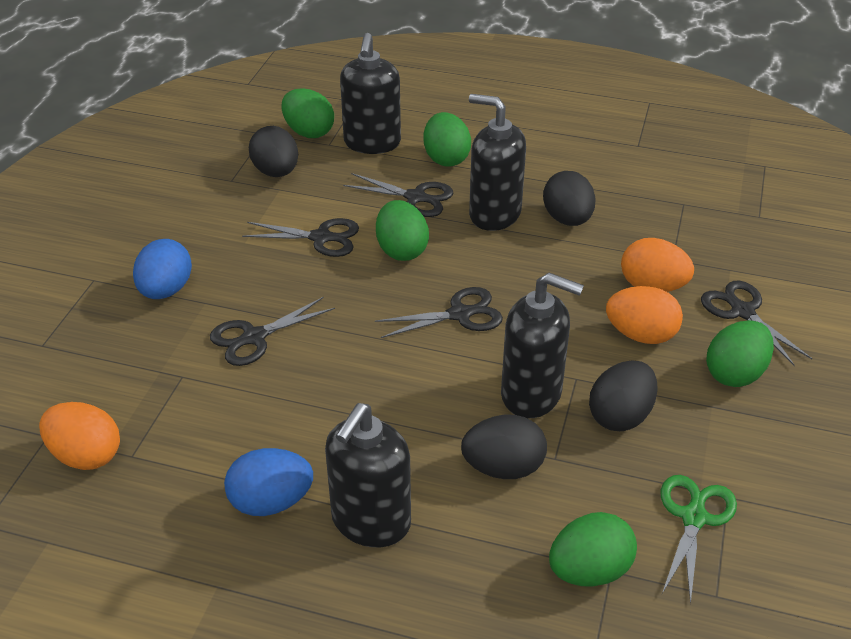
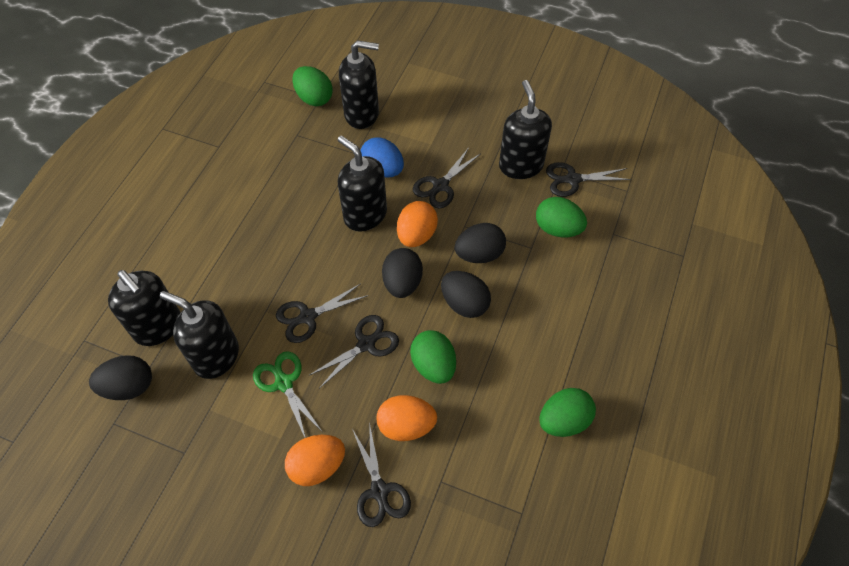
black soap dispenser: [325,403,411,547] [340,33,401,154] [469,94,526,231] [501,273,584,418] = 4 -> [108,270,181,346] [160,291,239,379] [338,135,387,232] [339,40,379,129] [499,80,552,179] = 5
blue egg: [133,239,192,299] [224,448,313,516] = 2 -> [360,137,404,178] = 1
green egg: [282,88,334,138] [376,200,429,261] [423,112,471,167] [549,512,637,587] [706,320,774,387] = 5 -> [292,66,333,106] [410,330,456,384] [536,197,587,237] [539,388,596,437] = 4

